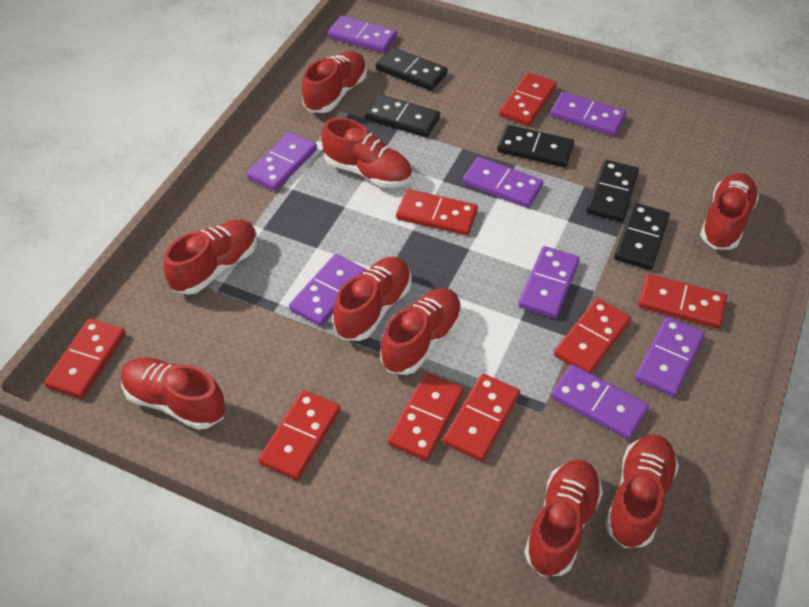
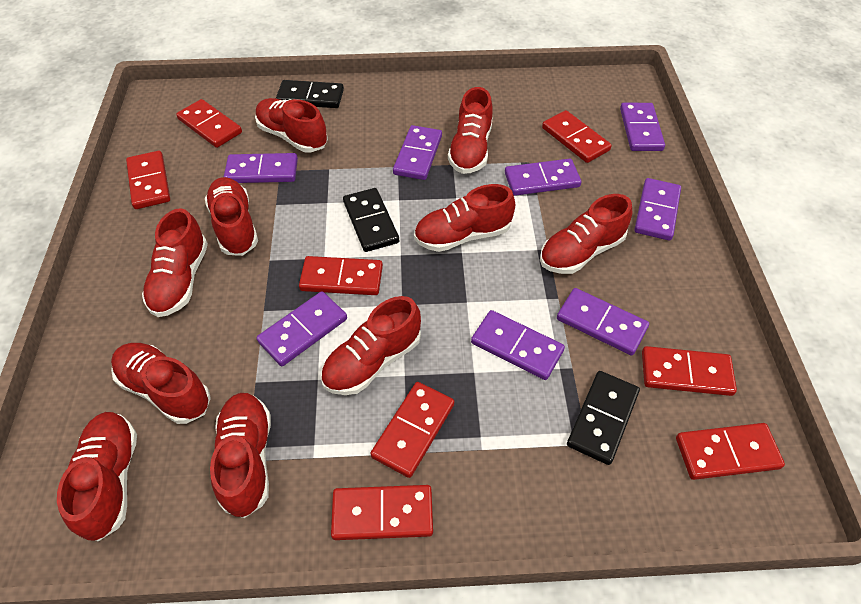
black domino: [365,94,440,138] [376,47,447,91] [497,125,574,167] [586,160,639,222] [614,203,670,270] = 5 -> [276,80,344,108] [343,188,399,252] [567,371,640,465] = 3
red shoe: [121,357,225,430] [163,220,257,295] [302,51,367,113] [321,118,412,188] [333,257,411,341] [380,288,462,375] [524,459,603,576] [605,434,679,548] [700,173,759,250] = 9 -> [57,412,137,541] [111,343,211,424] [142,208,208,317] [205,177,258,256] [210,393,271,518] [255,98,328,152] [321,296,421,395] [414,184,515,252] [448,87,493,174] [540,194,632,274] = 10

